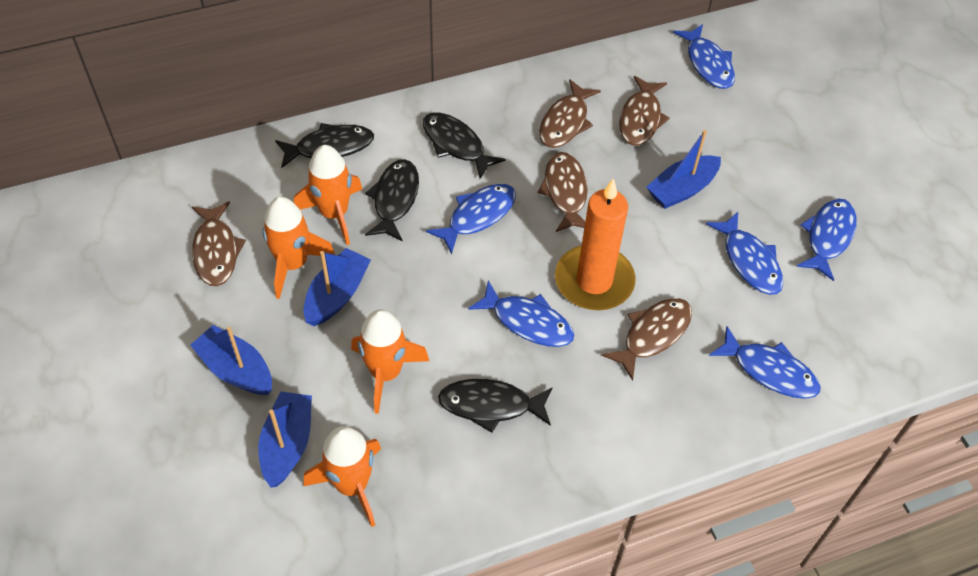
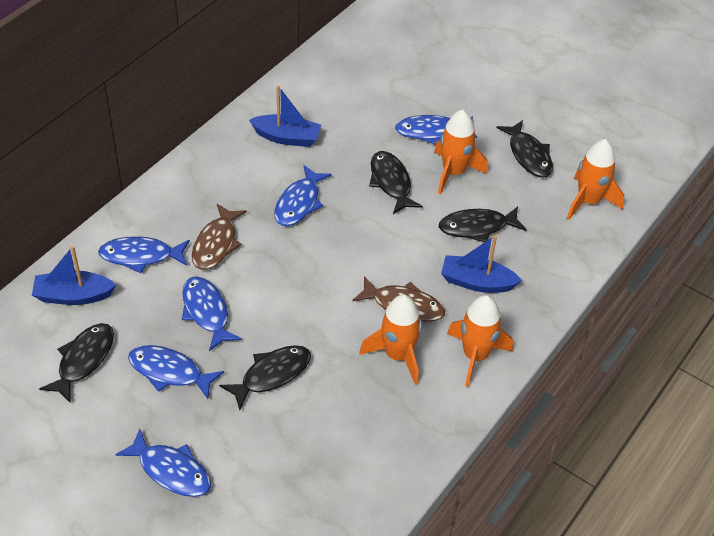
black fish: [275,123,374,168] [365,159,419,241] [423,113,506,179] [438,379,553,433] = 4 -> [39,323,114,403] [219,345,311,410] [369,151,423,214] [439,207,527,242] [496,120,553,177] = 5
blue boat: [190,325,272,395] [258,392,312,487] [303,248,371,326] [647,130,721,209] = 4 -> [32,246,116,305] [249,85,321,147] [441,235,522,293] = 3
brown fish: [192,201,246,286] [538,152,588,232] [539,79,601,148] [602,298,692,381] [619,76,670,146] = 5 -> [192,204,247,270] [352,276,445,322] = 2
orange candle: [555,179,635,310] = 1 -> none = 0

